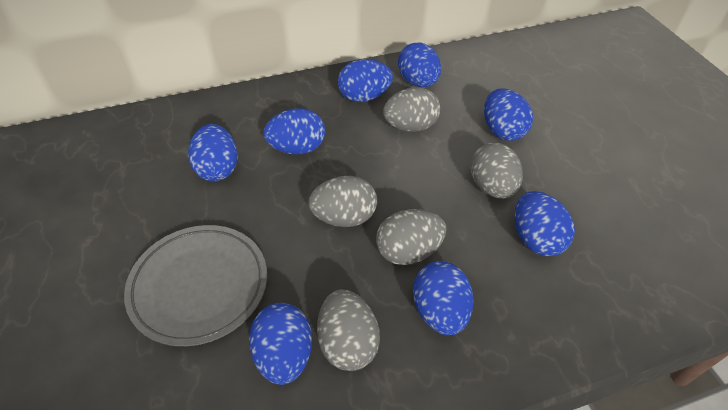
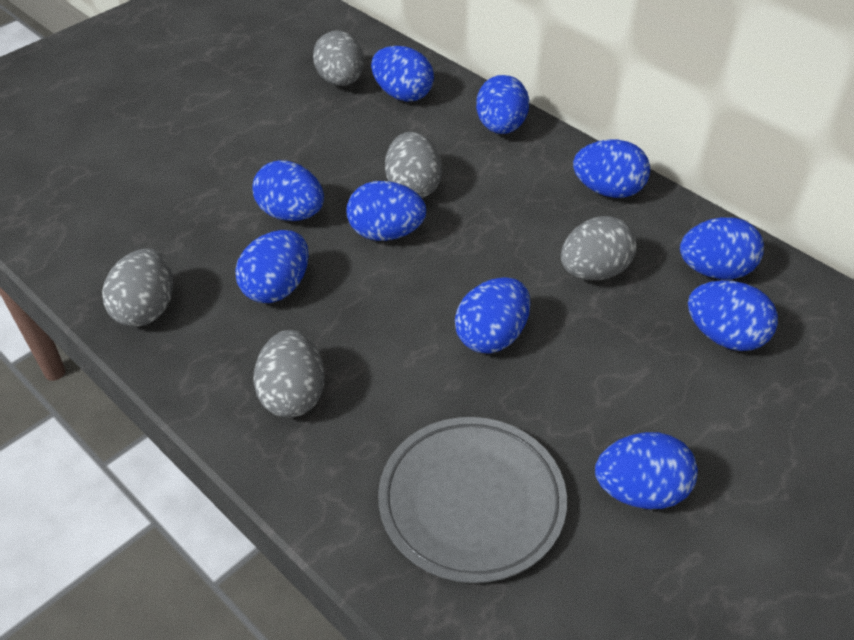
blue egg: [188,124,238,181] [249,303,312,385] [263,108,325,155] [338,59,393,102] [398,42,441,87] [413,261,474,335] [484,89,533,141] [515,191,575,256] = 8 -> [235,230,309,303] [252,160,324,221] [347,181,426,241] [371,46,434,102] [455,277,530,353] [476,75,529,134] [573,140,650,198] [595,432,698,509] [680,217,764,279] [688,280,778,351] = 10

